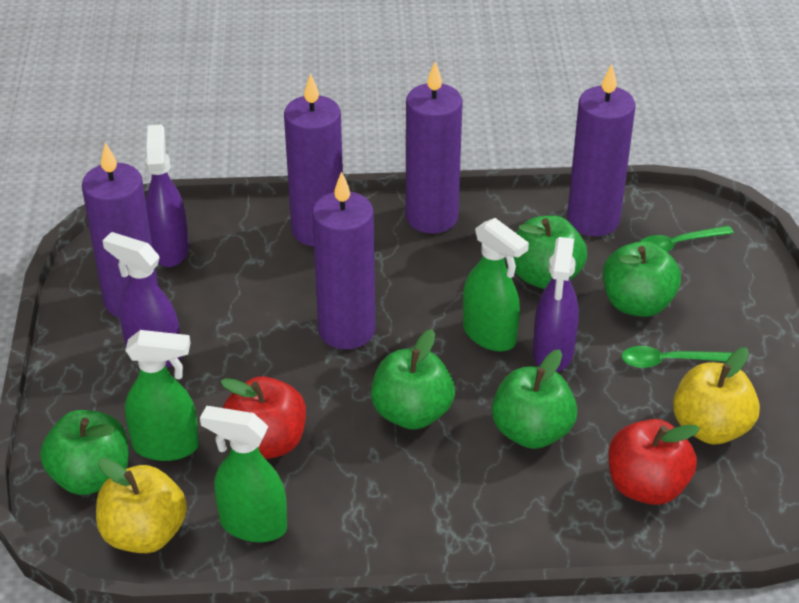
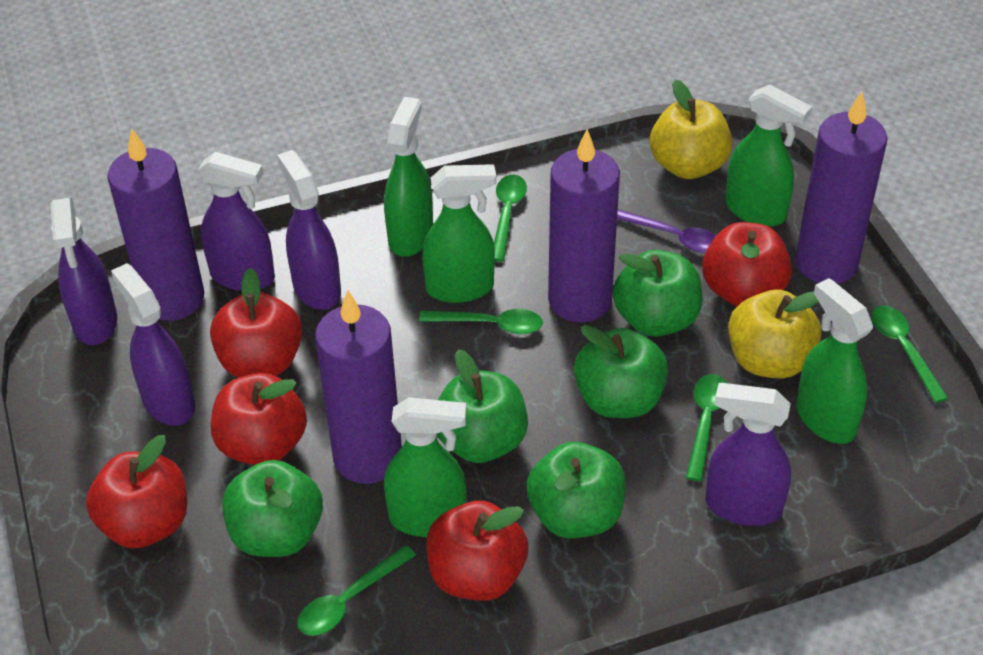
green spoon: [622,346,732,368] [641,226,733,252] = 2 -> [298,545,416,636] [419,309,543,334] [494,174,527,262] [686,374,727,481] [872,305,948,403] = 5
green spray bottle: [125,330,199,461] [200,406,287,542] [463,218,529,351] = 3 -> [384,97,433,257] [384,397,467,537] [422,164,497,303] [725,85,812,227] [796,278,873,444] = 5
purple candle: [82,142,158,317] [284,73,343,246] [312,171,376,349] [406,62,463,234] [567,64,635,236] = 5 -> [108,128,204,321] [315,290,402,484] [548,129,620,322] [795,92,888,284] = 4
purple spoon: none = 0 -> [617,209,716,253] = 1
purple spray bottle: [102,232,182,368] [145,124,189,267] [533,237,579,372] = 3 -> [51,198,117,345] [111,263,195,426] [198,152,275,291] [277,150,341,310] [706,383,791,526] = 5
red apple: [220,376,306,459] [608,419,700,505] = 2 -> [86,435,187,548] [210,268,302,377] [211,373,307,465] [426,501,528,601] [702,222,792,306] = 5

